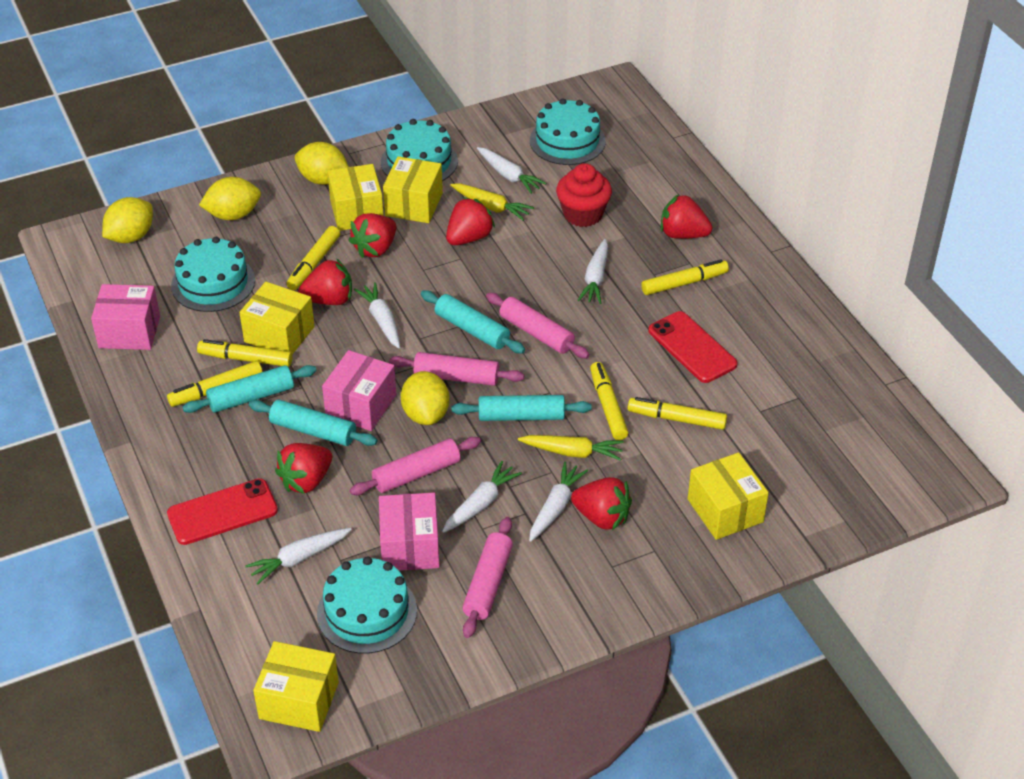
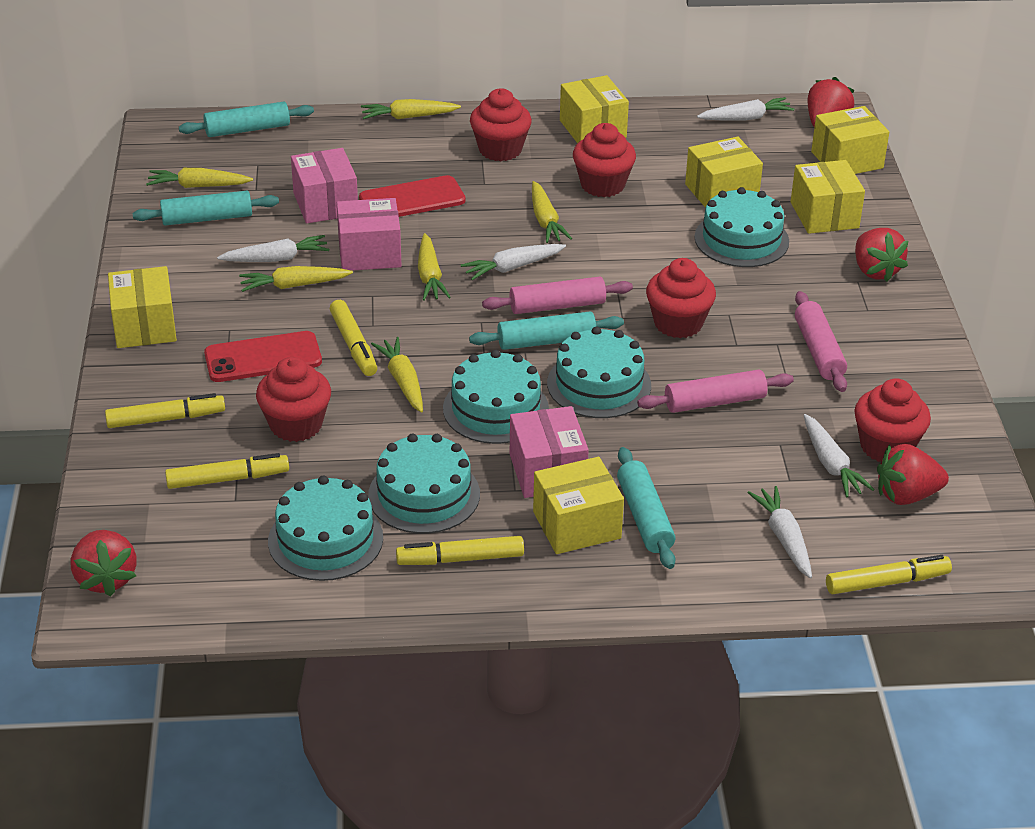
pink rolling pin: [350,437,481,495] [389,352,524,386] [462,517,513,638] [486,292,590,358] = 4 -> [482,277,633,314] [637,370,794,413] [795,291,847,392] = 3
red cupcake: [556,163,612,227] = 1 -> [256,357,331,442] [470,88,532,161] [573,123,636,197] [646,258,716,338] [854,378,931,462] = 5
red strawberry: [275,443,332,494] [298,258,352,305] [348,213,396,258] [446,197,495,245] [571,477,632,530] [661,194,712,239] = 6 -> [71,530,137,596] [807,77,855,127] [855,228,908,282] [877,444,949,505] = 4
turquoise cake: [171,237,255,312] [317,556,417,654] [381,119,458,181] [530,98,606,165] = 4 -> [268,476,383,581] [368,433,480,534] [443,350,549,444] [547,326,651,418] [694,187,789,267] = 5
white carrot: [245,528,352,584] [354,282,400,349] [442,461,522,533] [477,147,547,194] [529,462,588,542] [578,239,608,304] = 6 -> [217,235,329,262] [461,244,566,280] [697,97,794,121] [748,486,812,578] [804,414,875,497] = 5
yellow box: [239,282,315,354] [253,641,339,732] [327,164,384,231] [383,156,443,223] [688,452,769,540] = 5 -> [108,266,177,348] [533,457,624,554] [560,75,629,143] [685,137,763,208] [791,160,865,234] [811,106,889,174] = 6
yellow carrot: [450,184,534,221] [518,435,624,461] = 2 -> [146,168,253,188] [239,266,353,292] [361,99,461,119] [371,337,423,413] [418,233,451,301] [532,181,572,243] = 6
yellow lemon: [102,197,153,243] [199,177,261,220] [295,142,349,185] [401,371,450,425] = 4 -> none = 0
yellow marker: [167,361,263,407] [197,339,292,367] [287,226,340,290] [590,362,628,440] [628,397,727,430] [641,259,729,295] = 6 -> [105,393,225,428] [165,453,289,489] [330,300,377,376] [396,536,524,565] [826,555,952,594] = 5

